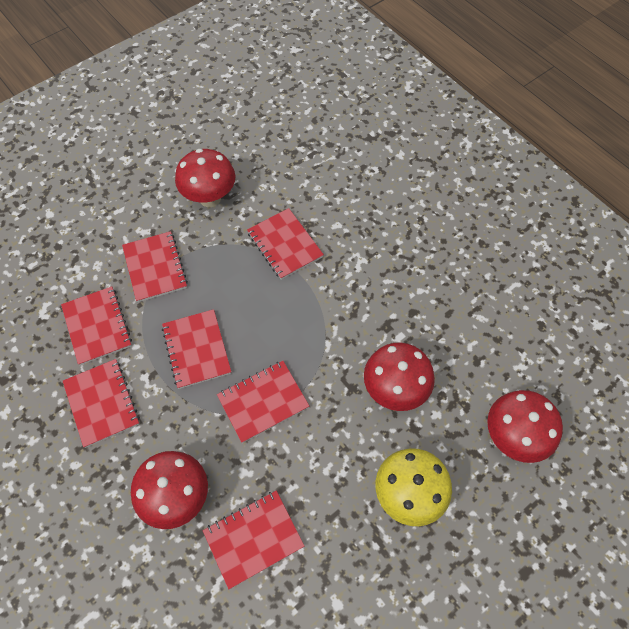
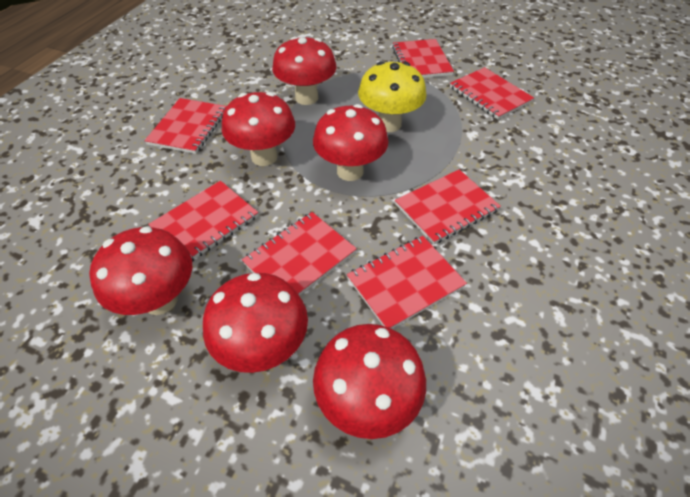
red mushroom: [131,451,208,529] [175,149,236,207] [364,342,435,411] [487,390,563,463] = 4 -> [89,227,192,315] [203,273,308,373] [222,92,295,166] [272,36,336,105] [313,104,388,181] [313,324,426,439] = 6

